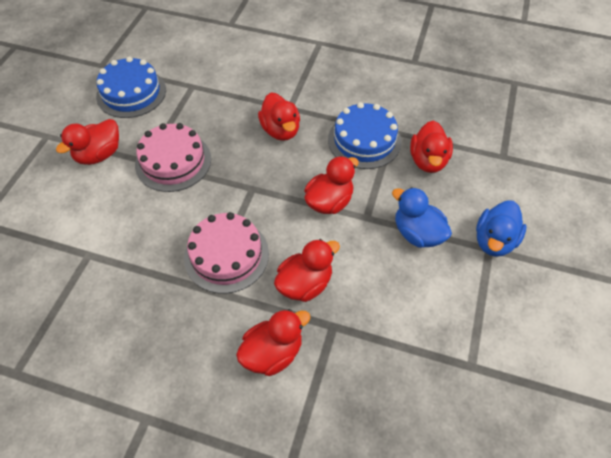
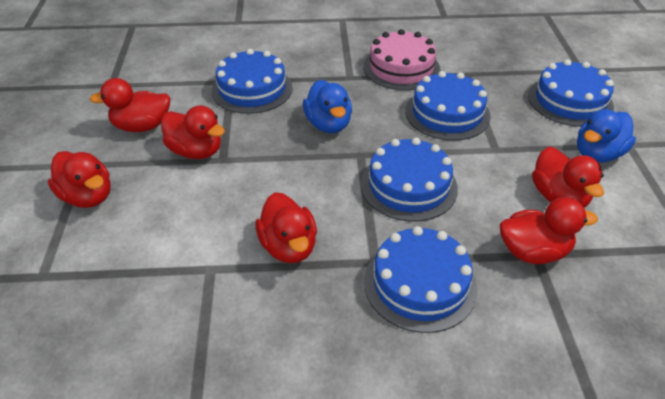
blue cake: [96,57,166,118] [328,102,401,169] = 2 -> [212,49,293,114] [361,137,458,222] [364,226,478,333] [405,71,491,141] [528,59,614,127] = 5
pink cake: [135,123,211,192] [184,212,269,294] = 2 -> [363,29,441,90] = 1

